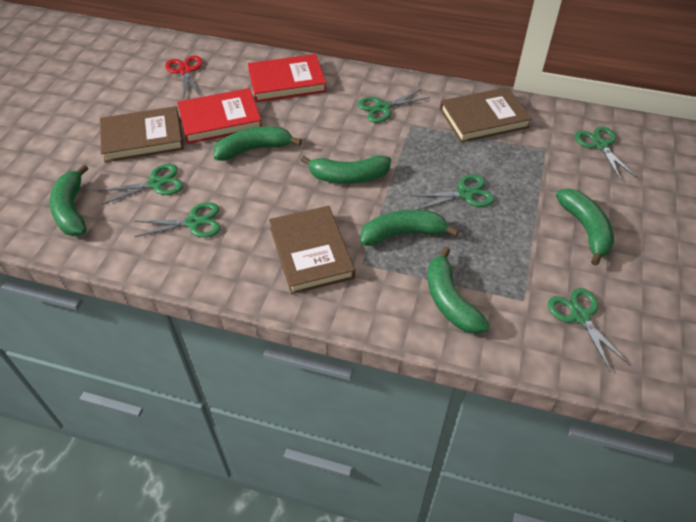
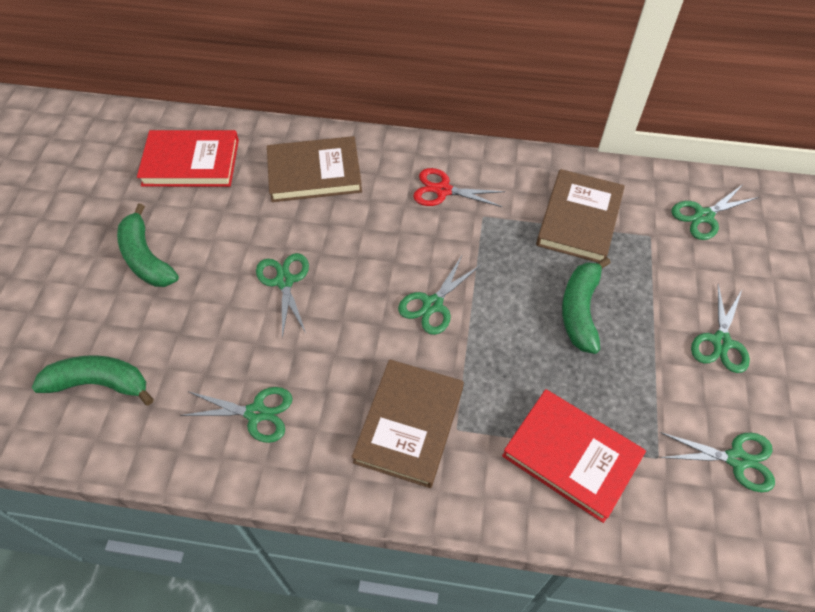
green banana: [50,164,88,236] [214,126,302,161] [300,155,391,184] [361,210,459,246] [428,247,490,334] [556,189,614,266] = 6 -> [32,355,154,405] [117,203,179,287] [562,257,611,354] = 3

